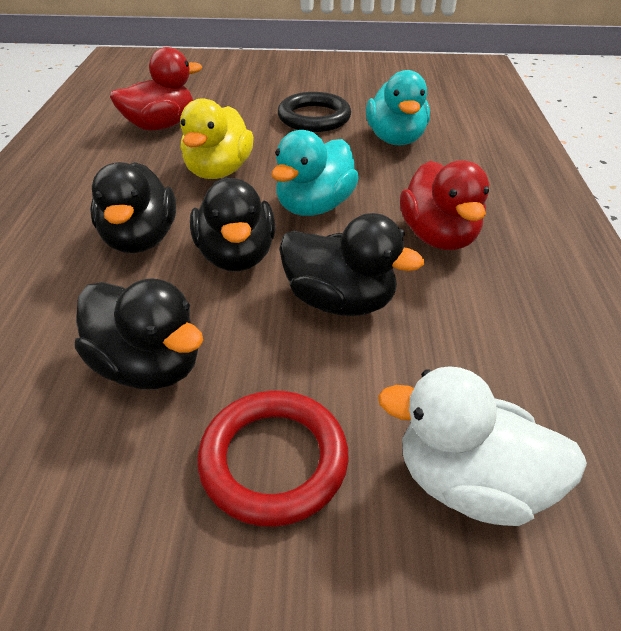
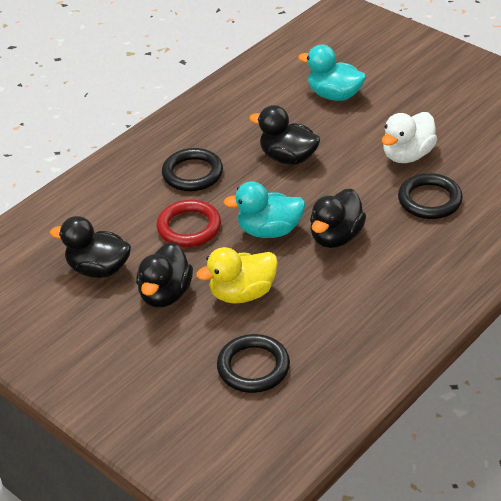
black ring: [278,92,351,132] = 1 -> [162,148,223,191] [217,334,290,393] [398,173,463,219] = 3
red duck: [110,47,202,130] [400,160,489,250] = 2 -> none = 0

